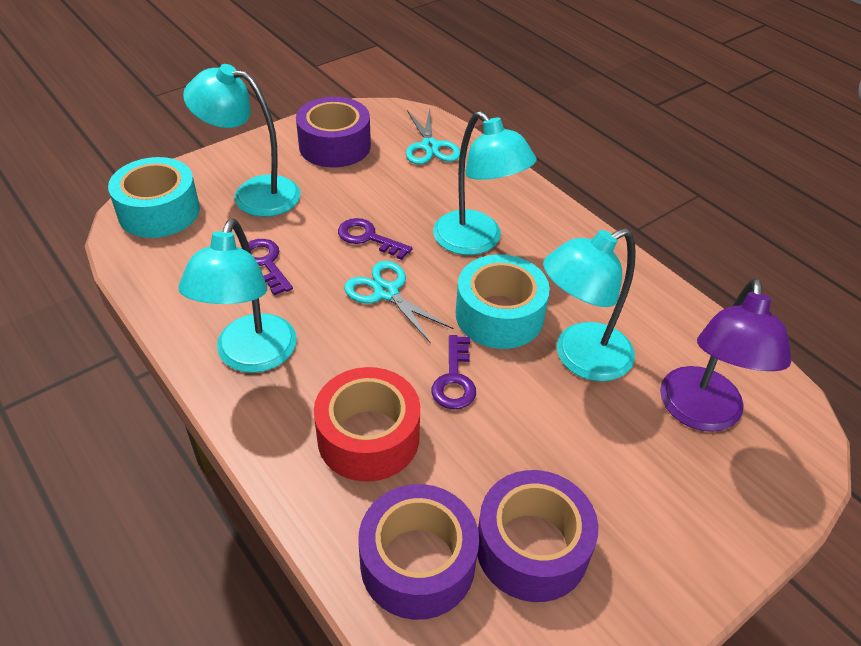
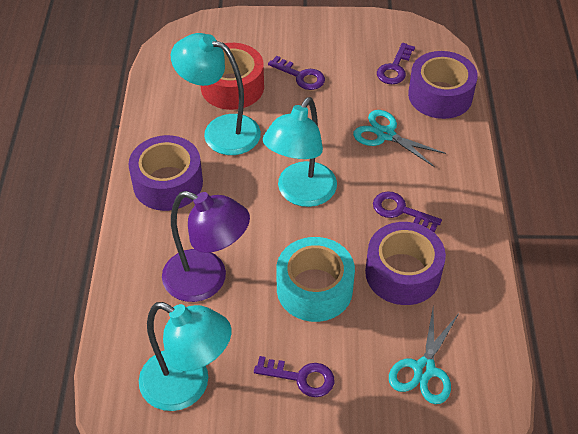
purple key: [248,239,293,295] [338,218,412,260] [432,335,476,410] = 3 -> [254,356,334,397] [268,56,325,90] [373,191,442,232] [377,43,415,84] = 4
turquoise lamp: [178,219,297,373] [183,64,301,217] [433,111,537,255] [543,228,636,382] = 4 -> [139,302,231,411] [171,33,261,155] [263,97,337,207] = 3
turquoise tape: [108,157,200,238] [456,254,550,349] = 2 -> [276,237,355,322] = 1

